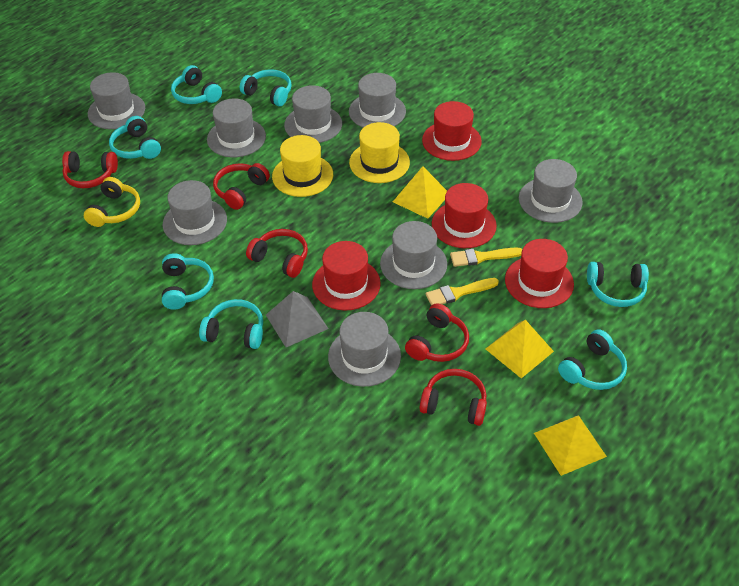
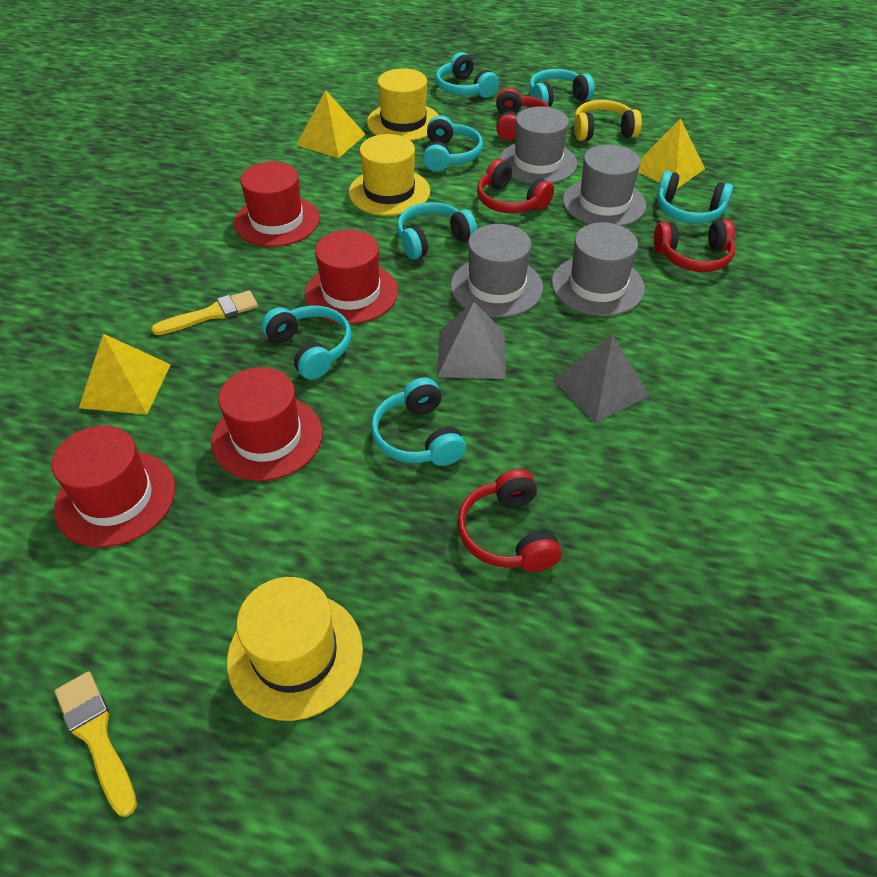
grey hat: [88,72,145,129] [163,180,227,245] [207,98,266,157] [284,85,342,143] [328,312,401,387] [349,73,406,128] [380,221,447,289] [519,159,583,223] = 8 -> [451,224,543,318] [499,106,577,184] [552,223,645,316] [563,144,646,226] = 4
grey pyramid: [266,291,328,347] = 1 -> [437,302,506,379] [552,335,650,423] = 2
red headphones: [62,151,118,188] [213,163,270,210] [246,229,308,278] [405,303,469,362] [420,369,487,426] = 5 -> [457,469,562,572] [477,159,554,213] [496,88,550,141] [654,219,735,272] = 4
yellow hat: [272,135,333,197] [349,122,410,183] = 2 -> [227,577,363,721] [349,134,430,216] [367,68,439,141] = 3

